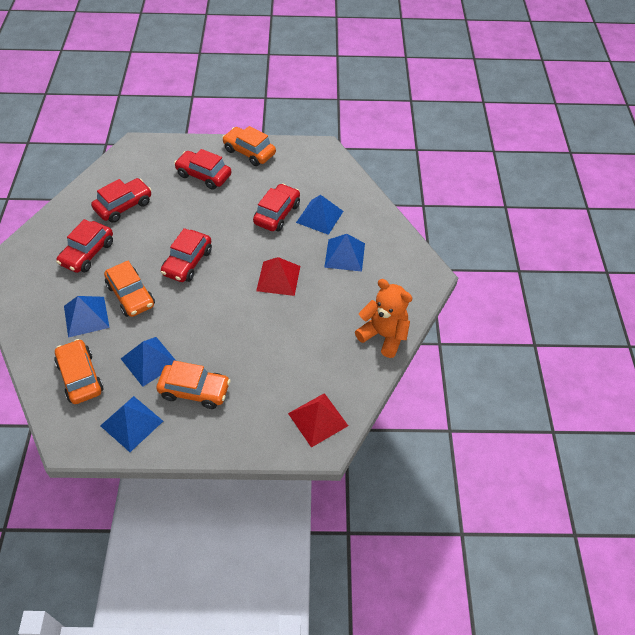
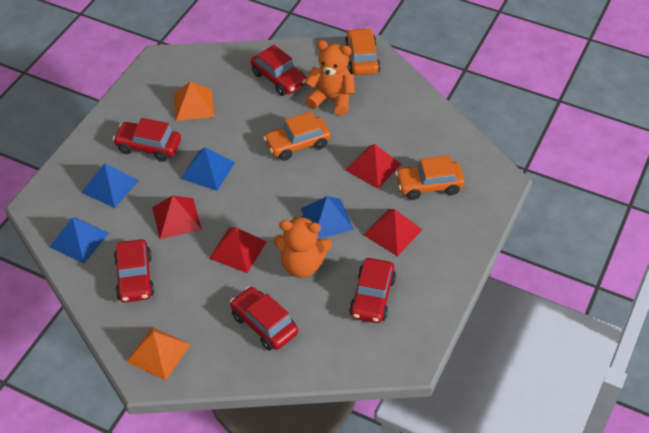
blue pyramid: [64,296,110,338] [100,396,163,452] [121,337,176,387] [296,195,343,235] [324,234,365,272] = 5 -> [50,217,109,263] [81,163,139,208] [181,147,235,191] [301,196,354,239] = 4
orange car: [54,339,104,404] [104,261,155,317] [156,360,230,409] [222,126,276,166] = 4 -> [263,112,331,161] [345,28,381,75] [395,155,465,200] = 3
orange pyramid: none = 0 -> [126,327,191,381] [174,81,215,121] = 2
orange teddy bear: [355,279,412,358] = 1 -> [273,216,332,278] [305,40,355,115] = 2
red pyramid: [256,257,300,296] [288,393,348,448] = 2 -> [152,195,202,239] [209,227,267,273] [345,144,401,189] [363,209,423,256] = 4

